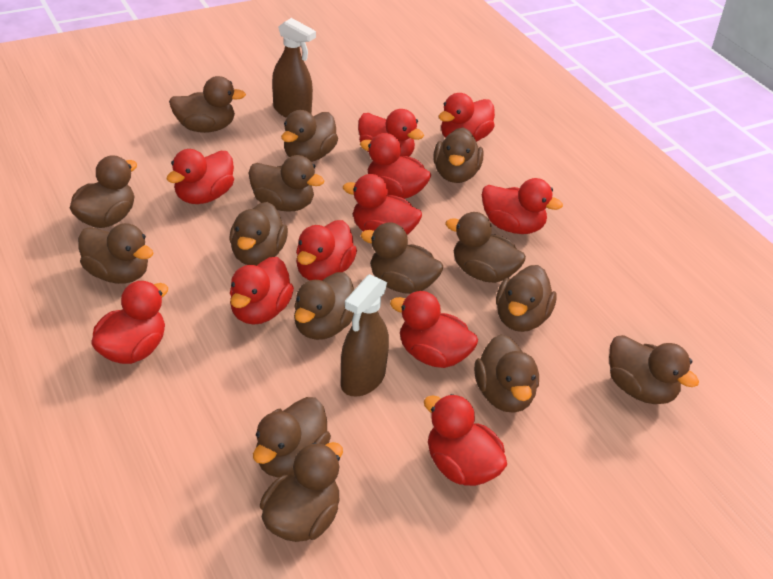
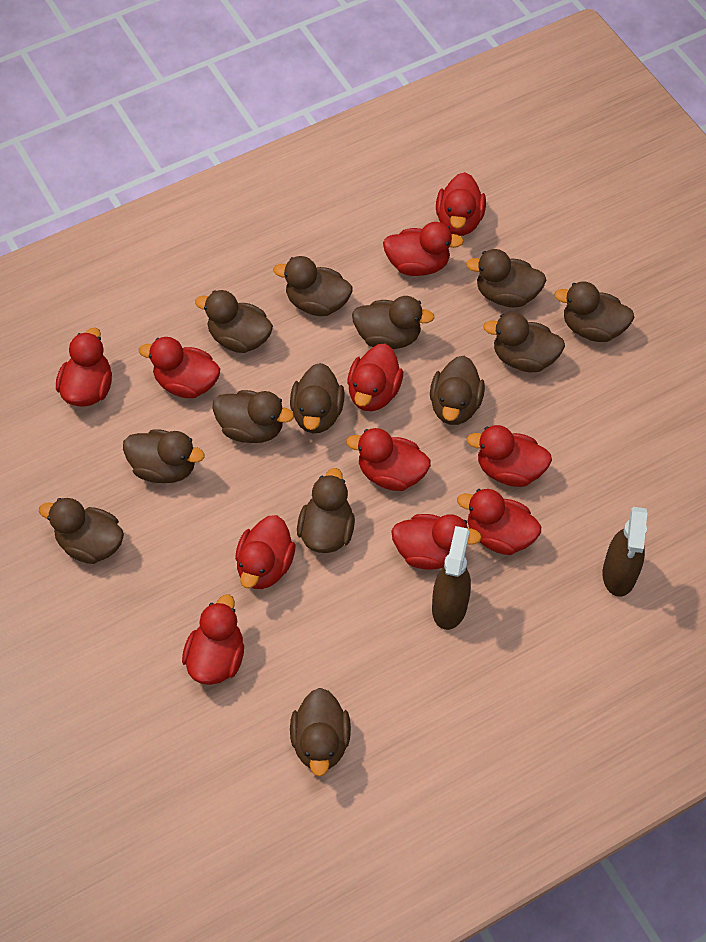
brown duck: [70,155,137,228] [78,223,153,284] [169,76,246,133] [229,202,288,266] [249,155,325,212] [253,397,331,478] [260,442,343,542] [281,110,338,162] [294,272,354,340] [361,222,443,294] [433,127,483,183] [445,212,526,283] [474,334,539,413] [496,265,556,332] [609,335,699,404] = 15 -> [39,498,124,564] [123,429,205,483] [195,290,273,353] [212,390,294,443] [273,256,352,316] [290,363,345,433] [290,688,351,777] [297,468,355,553] [352,296,435,349] [430,356,485,425] [466,249,546,307] [483,312,565,372] [554,281,635,342] = 13

